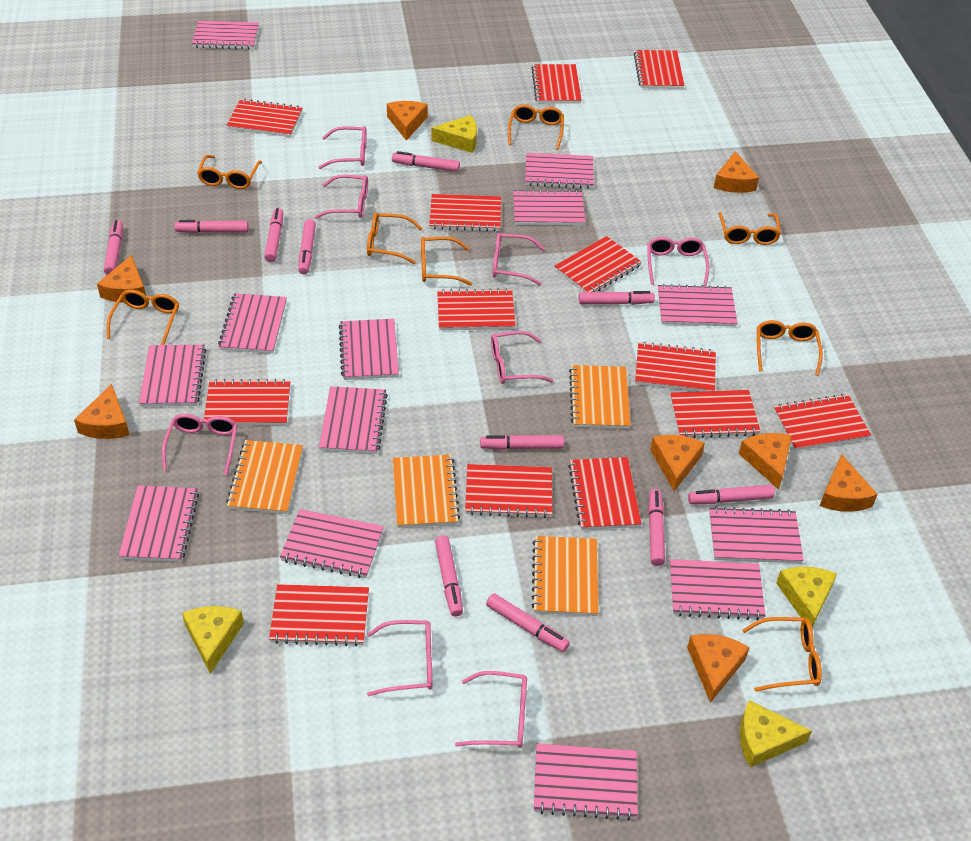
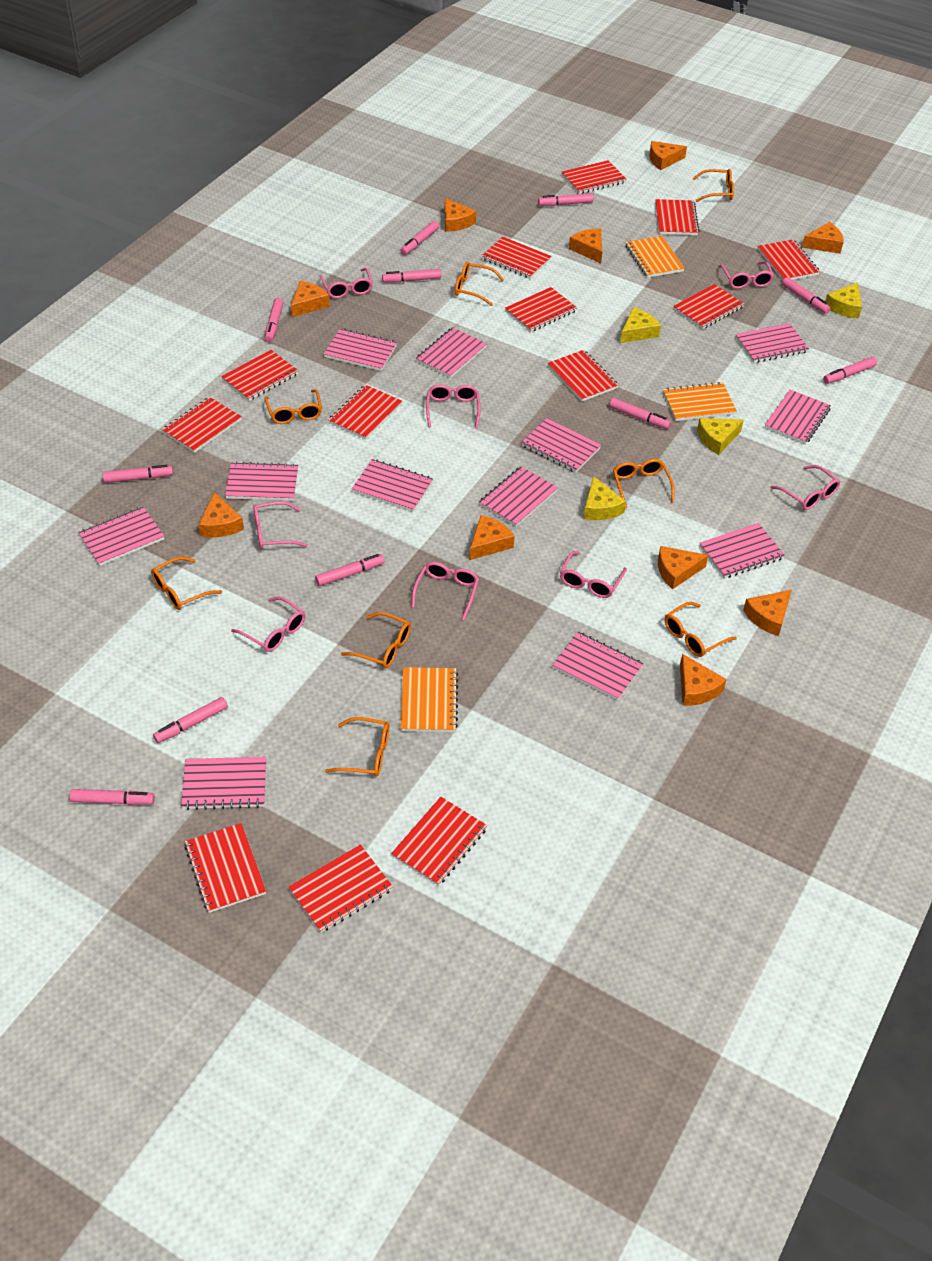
orange cheese: [74,384,130,439] [97,255,146,303] [387,101,427,141] [650,435,705,491] [687,634,750,703] [714,151,759,193] [739,433,792,490] [820,454,878,512] = 8 -> [198,492,244,537] [291,281,330,317] [445,198,476,232] [470,515,515,560] [569,229,602,263] [649,141,687,170] [658,546,708,589] [680,654,727,706] [743,590,792,636] [802,222,844,254] = 10
orange notebook: [226,440,303,514] [393,455,460,528] [532,536,599,616] [569,365,631,429] = 4 -> [401,667,458,732] [626,236,685,278] [663,382,737,421] = 3
pink notebook: [118,486,199,562] [139,345,206,406] [192,21,259,49] [218,293,287,354] [280,509,384,578] [319,386,388,454] [339,319,399,380] [513,189,585,225] [525,153,594,189] [534,744,638,821] [658,284,737,327] [670,559,766,620] [709,507,804,563] = 13 -> [78,507,164,566] [181,757,266,810] [225,462,298,501] [324,328,397,371] [352,459,433,512] [416,327,487,378] [479,466,558,527] [521,418,601,473] [552,632,644,701] [700,523,785,578] [735,323,809,363] [765,390,831,444] = 12

